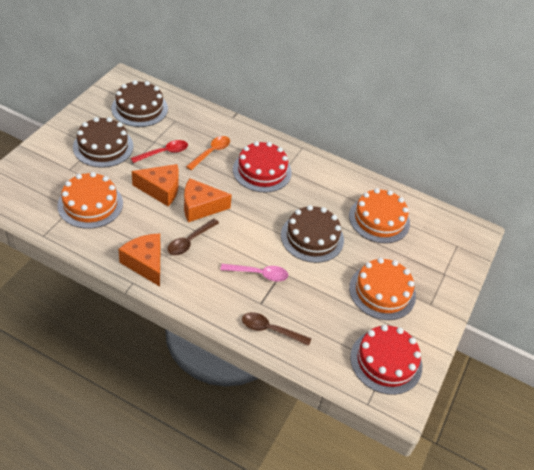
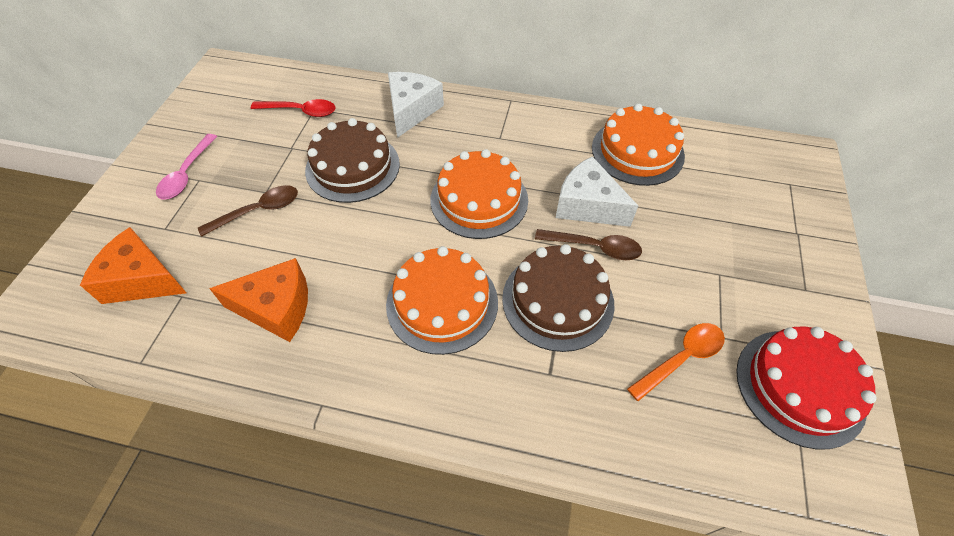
brown cake: [73,117,133,168] [111,80,168,127] [281,205,344,263] = 3 -> [305,118,400,203] [502,244,615,352] = 2
orange cheese: [118,233,160,287] [132,164,179,206] [184,178,232,222] = 3 -> [80,227,187,304] [209,258,308,342] = 2
red cake: [233,141,292,192] [350,325,422,395] = 2 -> [736,327,876,449] = 1
white cheese: none = 0 -> [388,72,444,138] [556,156,638,227] = 2

